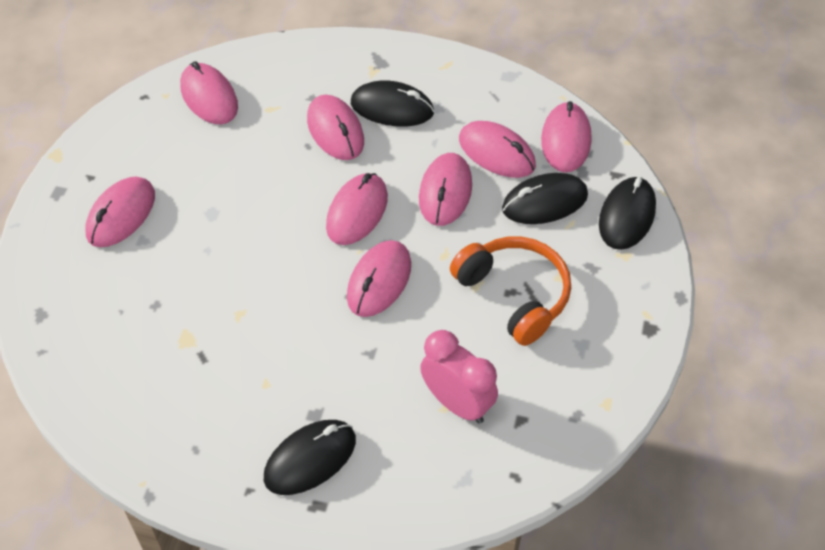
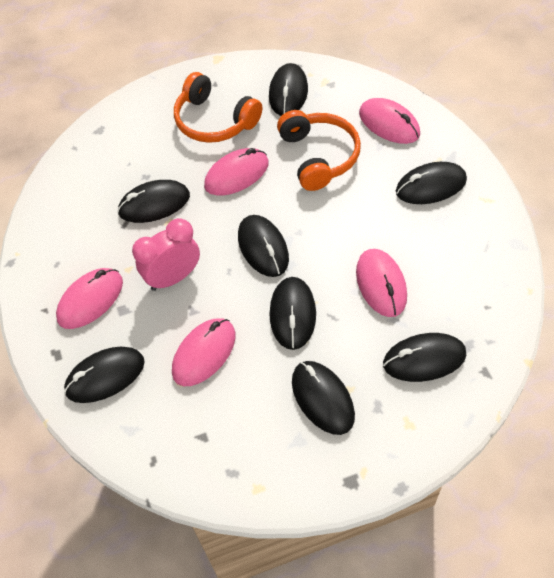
black mouse: [264,420,356,495] [351,80,434,126] [502,173,588,224] [599,177,656,250] = 4 -> [64,347,145,403] [117,180,190,223] [238,215,289,277] [269,63,308,116] [269,277,316,350] [292,361,355,435] [383,333,466,382] [396,162,467,204] = 8
orange headphones: [450,236,571,346] = 1 -> [174,72,262,143] [277,110,361,191] = 2
pink mouse: [86,177,155,247] [180,61,238,124] [307,95,364,160] [326,173,388,245] [347,240,411,317] [419,153,472,226] [459,121,536,178] [541,101,591,172] = 8 -> [56,268,123,329] [172,318,235,386] [204,148,269,196] [356,249,407,317] [359,98,420,144] = 5

